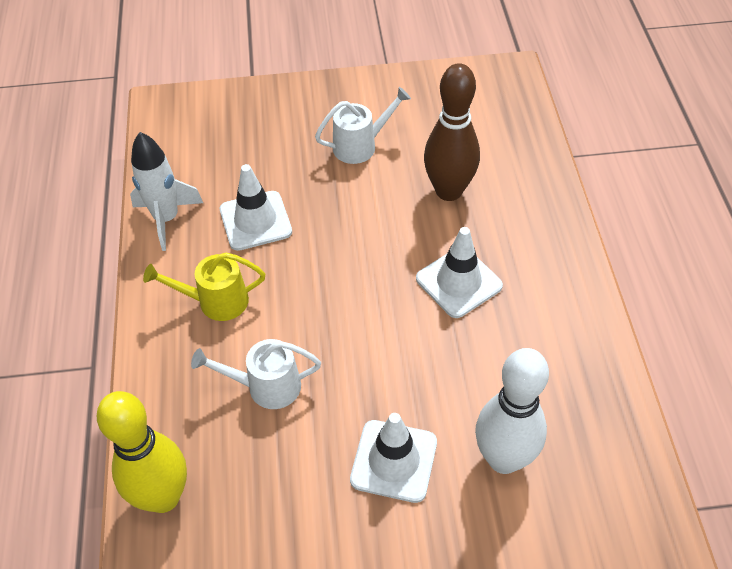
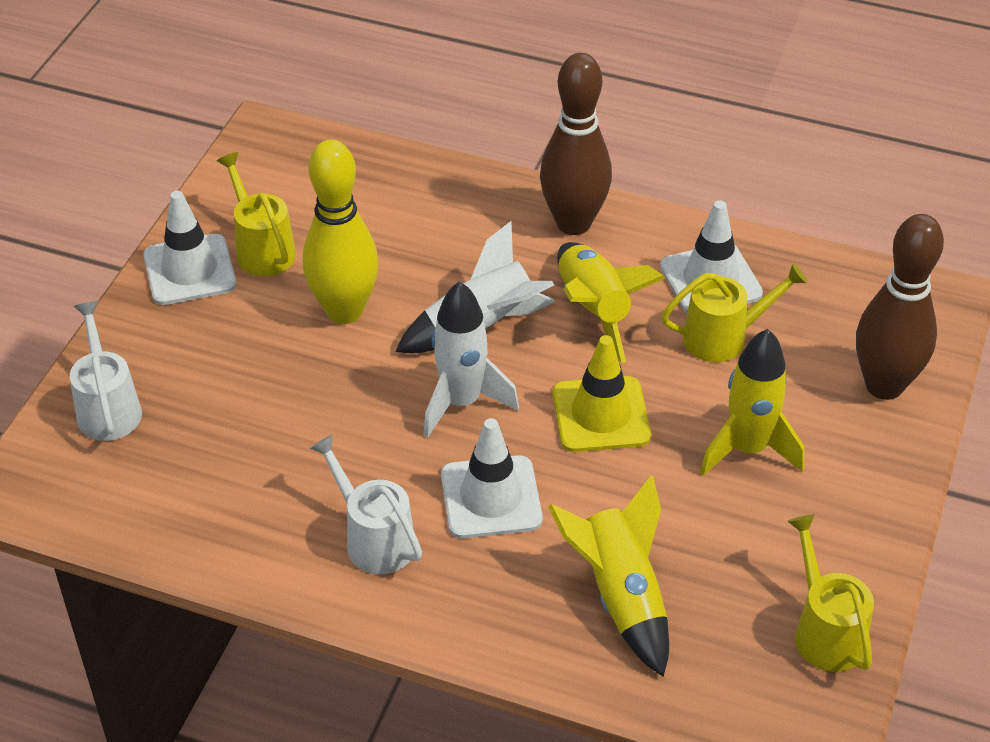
brown bowling pin: [424,63,480,201] = 1 -> [540,53,612,235] [856,214,944,400] = 2
white bowling pin: [475,348,549,474] = 1 -> none = 0
white rocket: [130,132,203,251] = 1 -> [395,221,555,353] [424,281,519,438] = 2
yellow rocket: none = 0 -> [548,475,669,677] [557,242,666,363] [700,329,804,476] = 3
yellow traffic cone: none = 0 -> [553,335,651,452] = 1
yellow watering can: [143,253,265,321] = 1 -> [217,152,296,276] [661,263,807,362] [788,514,874,672] = 3

